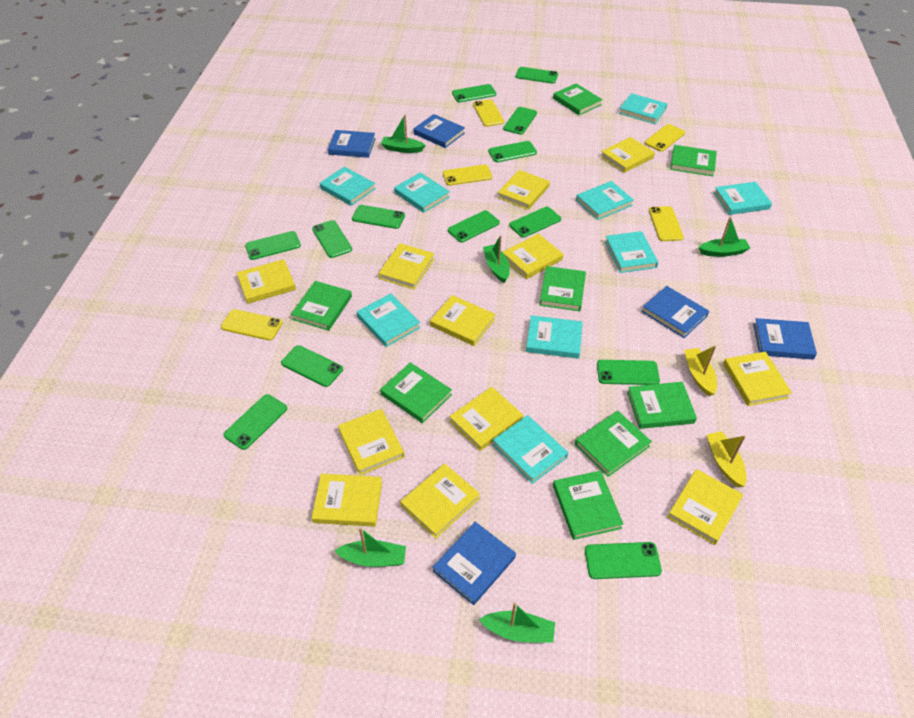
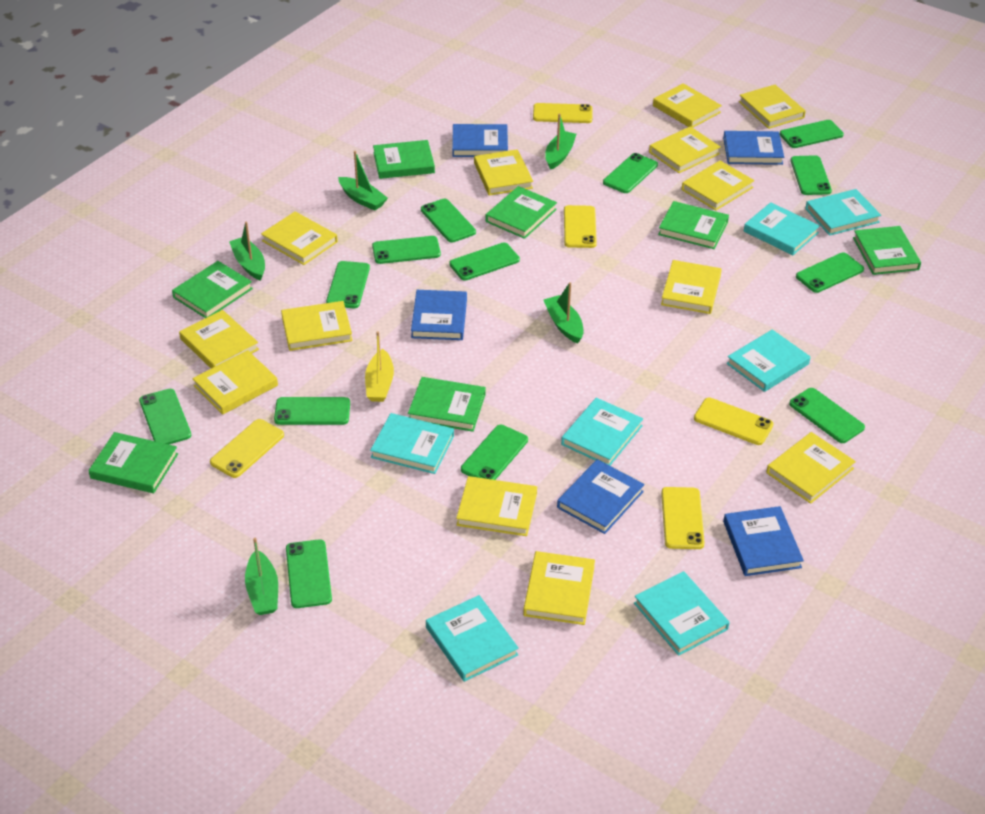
green book: [291,281,352,331] [380,362,452,423] [539,266,586,311] [553,83,603,115] [553,471,623,540] [575,411,652,477] [627,382,697,429] [670,145,717,176] = 8 -> [88,432,178,493] [172,261,253,318] [373,140,435,179] [408,377,486,432] [486,186,557,239] [658,201,729,249] [853,226,921,275] = 7
turquoise book: [319,167,376,206] [357,293,421,347] [394,172,450,213] [492,415,568,484] [526,315,583,359] [576,181,634,220] [605,231,658,273] [619,93,667,124] [714,182,772,215] = 9 -> [370,413,454,474] [426,595,519,682] [561,398,643,466] [634,571,730,656] [727,329,811,392] [744,202,820,255] [805,189,881,236] = 7
yellow boat: [684,345,717,396] [707,431,747,487] = 2 -> [365,331,394,402] = 1
yellow book: [237,259,296,304] [312,474,382,527] [338,409,405,475] [378,243,435,290] [400,464,480,539] [430,295,496,346] [449,387,523,451] [497,170,550,210] [503,234,564,279] [600,137,655,173] [667,469,743,545] [723,351,792,406] = 12 -> [179,310,259,368] [192,350,278,415] [261,212,338,265] [281,301,353,351] [456,476,537,536] [474,149,533,195] [523,551,595,625] [649,126,720,173] [653,83,722,128] [661,260,722,314] [682,161,755,210] [739,85,806,129] [766,432,856,504] = 13

